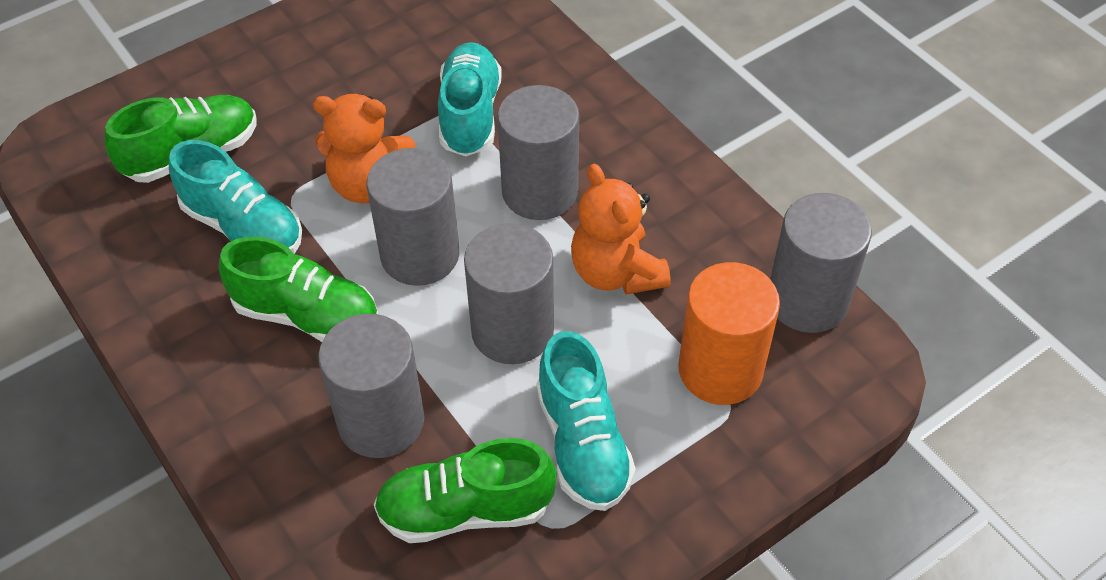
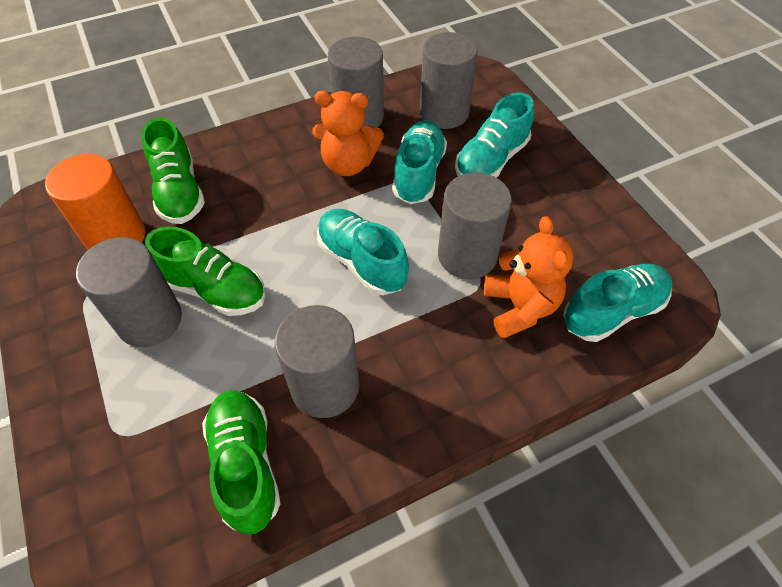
turquoise shoe: [169,140,302,254] [438,42,502,156] [536,331,636,511] = 3 -> [317,209,409,295] [393,120,447,204] [455,93,534,178] [563,264,673,342] = 4

